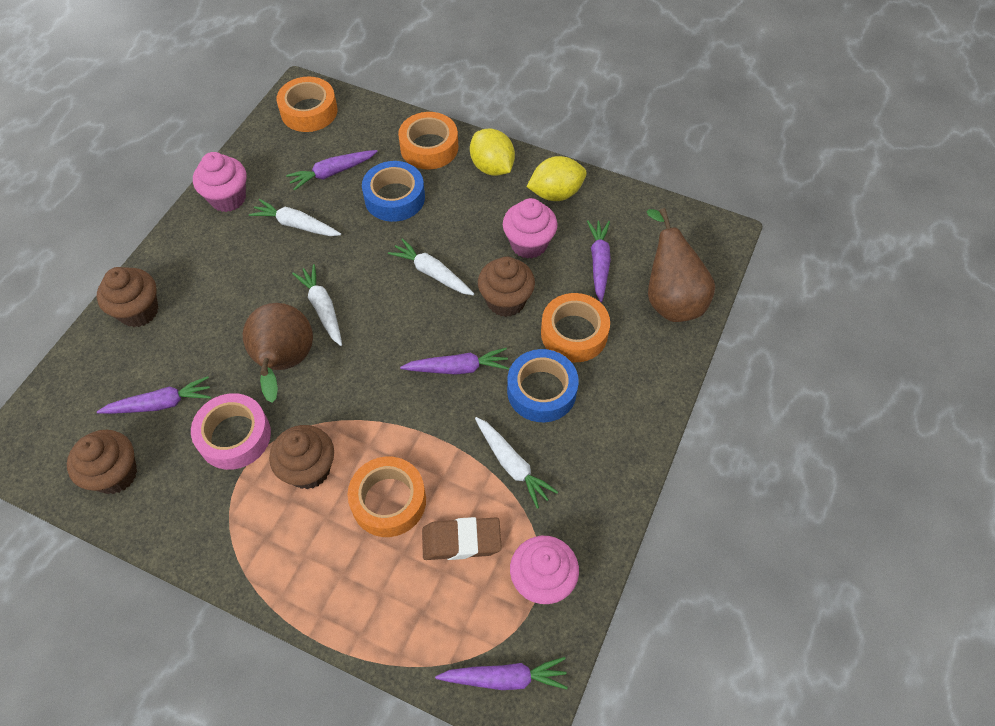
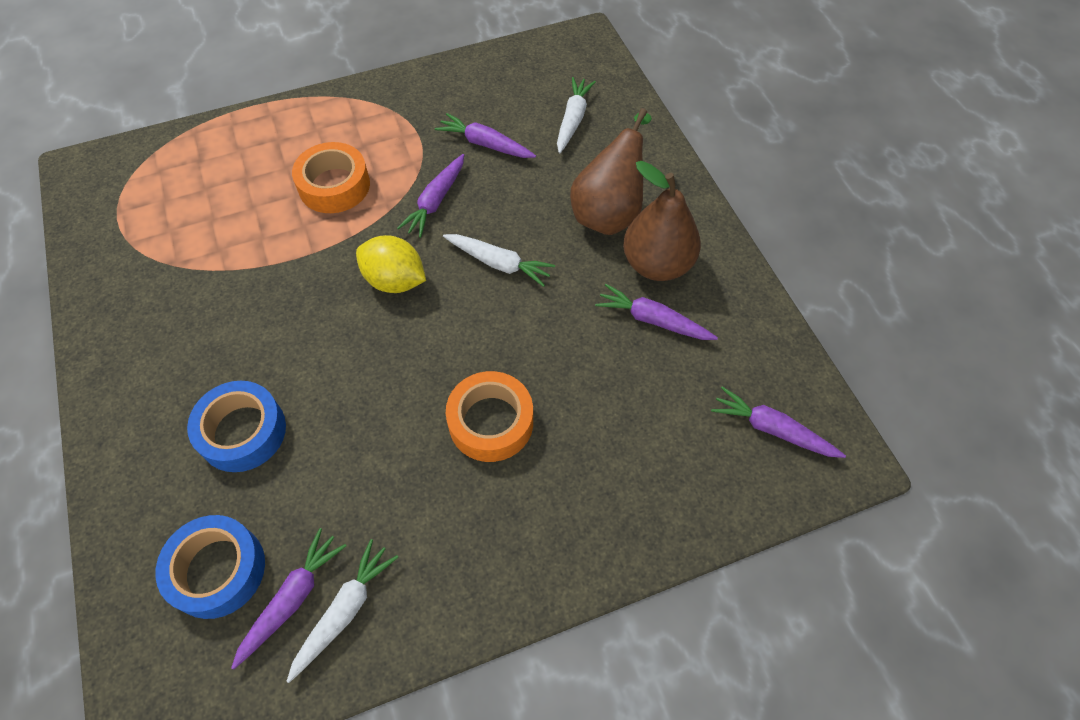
brown cupcake: [67,430,137,494] [97,267,159,327] [269,425,334,489] [478,257,535,317] = 4 -> none = 0
brown eraser: [422,517,502,560] = 1 -> none = 0
orange tape: [276,77,337,132] [348,457,426,537] [398,112,458,169] [541,293,610,362] = 4 -> [292,142,370,213] [446,371,533,462] = 2
pink cupcake: [193,152,246,212] [503,198,557,259] [510,536,579,604] = 3 -> none = 0
pink tape: [191,393,271,470] = 1 -> none = 0
white carrot: [249,199,341,236] [292,264,342,346] [388,238,474,295] [475,417,558,509] = 4 -> [286,539,398,683] [443,234,555,287] [557,77,596,154] = 3
yellow lemon: [470,129,515,176] [526,156,587,201] = 2 -> [356,235,426,293] = 1

